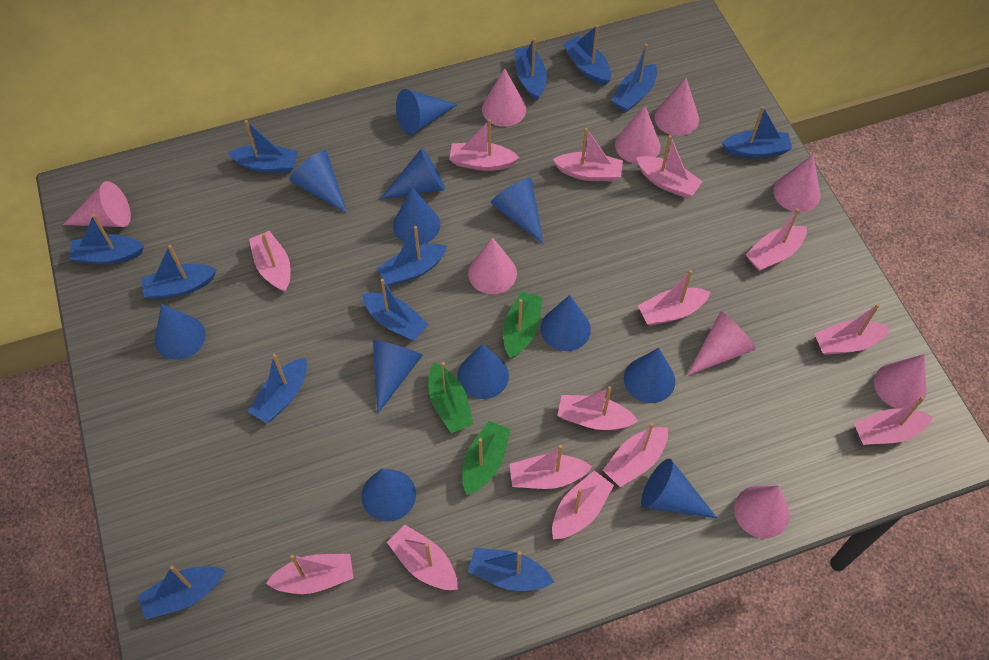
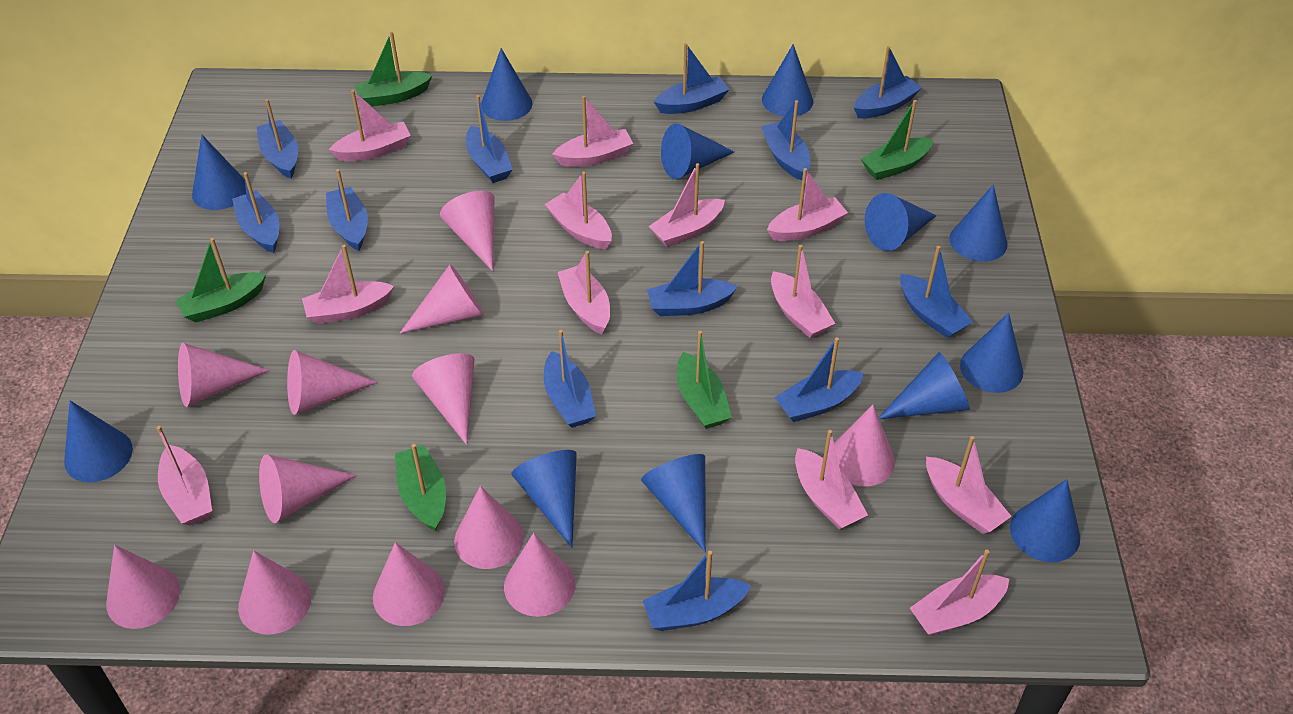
green boat: [428,362,474,433] [462,421,511,495] [503,292,542,359] = 3 -> [175,238,266,323] [354,32,432,106] [395,444,446,532] [677,331,732,429] [861,100,933,180] = 5
pink boat: [249,231,290,292] [266,554,354,594] [387,524,458,590] [449,119,520,171] [509,445,592,489] [552,128,623,181] [552,470,614,539] [557,386,638,430] [603,423,668,487] [636,135,703,198] [638,270,711,326] [745,208,807,271] [814,304,890,355] [854,396,933,445] = 14 -> [156,426,212,525] [302,245,394,324] [329,90,411,161] [545,171,612,249] [552,96,633,167] [558,251,610,334] [649,163,725,247] [767,168,848,241] [771,245,835,338] [795,430,868,529] [910,550,1009,636] [926,436,1012,534] = 12
pink cone: [63,181,131,227] [468,237,517,294] [482,68,526,127] [615,106,661,164] [654,78,699,136] [687,311,756,376] [734,486,790,538] [774,155,820,212] [874,354,927,409] = 9 -> [106,545,180,629] [178,343,270,407] [238,551,311,635] [259,454,357,523] [287,350,378,415] [373,542,445,626] [400,264,484,333] [412,353,474,445] [440,191,495,271] [454,486,524,569] [504,533,575,617] [834,405,895,487] = 12

